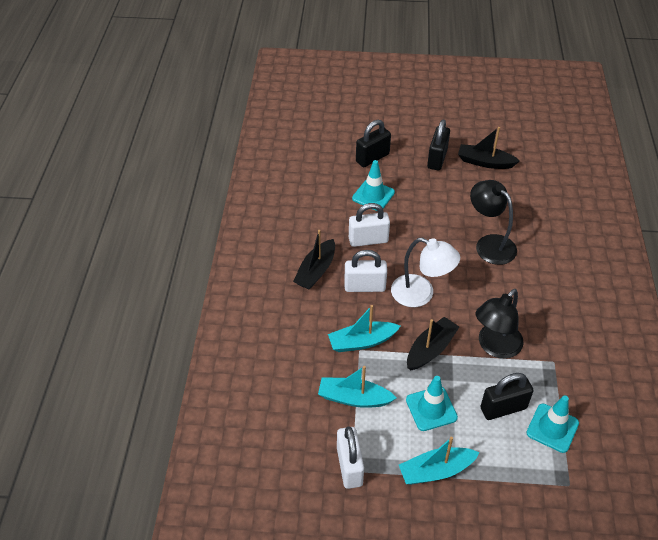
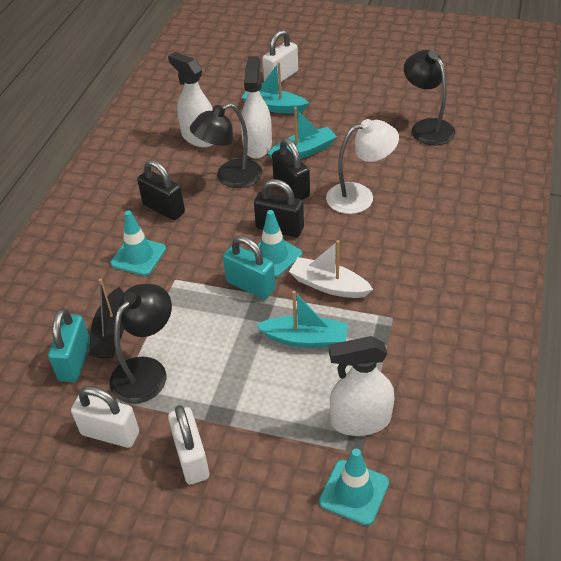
black boat: [293,230,335,290] [407,317,459,370] [458,127,520,169] = 3 -> [89,279,124,358] = 1
black lamp: [470,180,517,265] [475,289,524,359] = 2 -> [110,284,172,404] [190,103,262,188] [404,50,455,145] = 3
turquoise padlock: none = 0 -> [48,308,90,382] [223,236,275,299] = 2
white boat: none = 0 -> [289,240,373,298] = 1
white spray bottle: none = 0 -> [168,52,214,147] [241,56,272,159] [329,336,395,436] = 3

